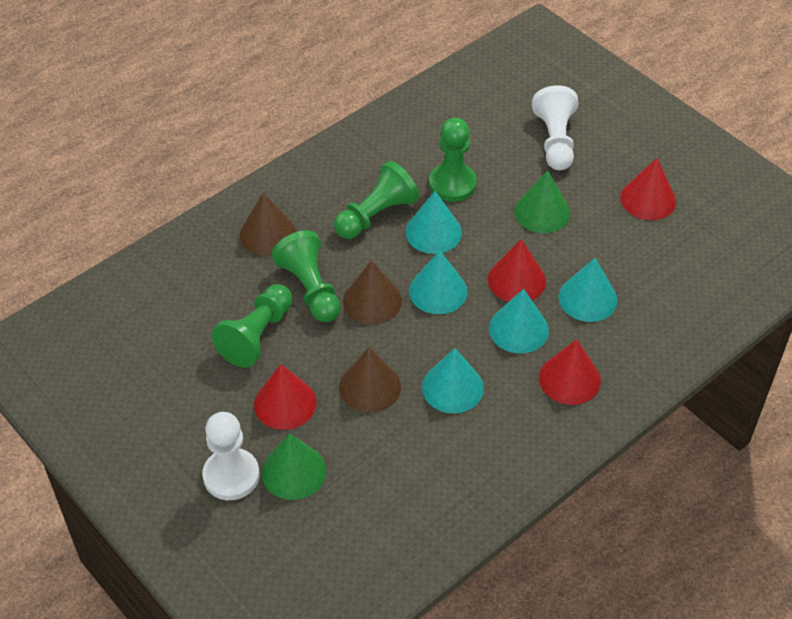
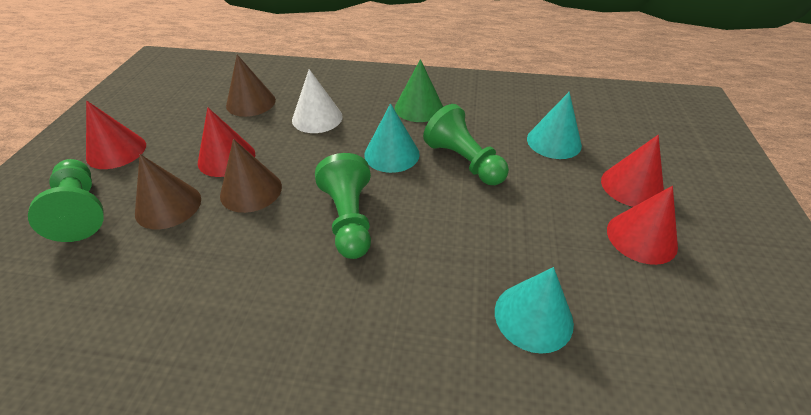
green cone: [261,433,326,500] [514,170,570,233] = 2 -> [395,59,443,122] = 1
green pawn: [212,284,293,368] [272,230,341,322] [334,161,419,239] [429,118,477,202] = 4 -> [28,159,104,242] [315,153,371,259] [423,104,509,185] = 3
turquoise cone: [405,191,462,254] [409,250,468,314] [422,348,484,413] [489,289,549,354] [559,258,618,322] = 5 -> [364,103,420,173] [495,267,574,354] [527,92,582,159] = 3
white cone: none = 0 -> [292,69,343,133] = 1
white pawn: [202,412,260,500] [532,85,578,170] = 2 -> none = 0

